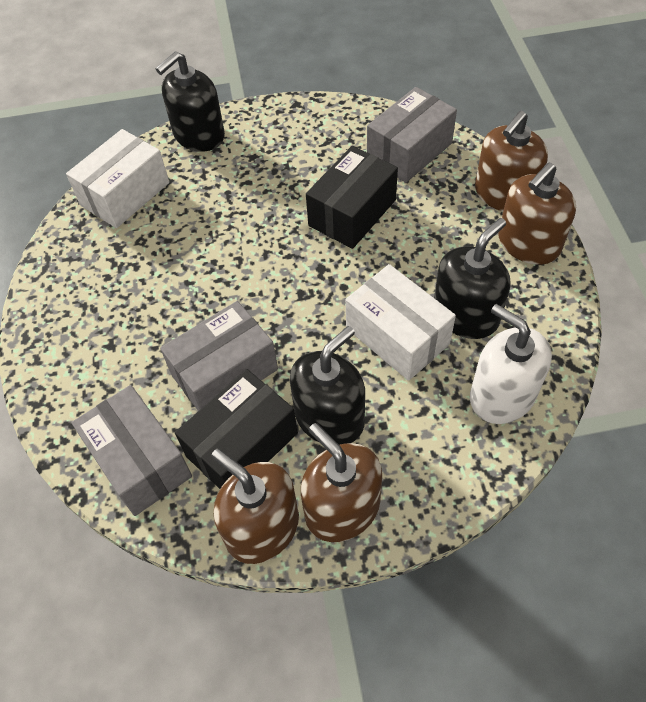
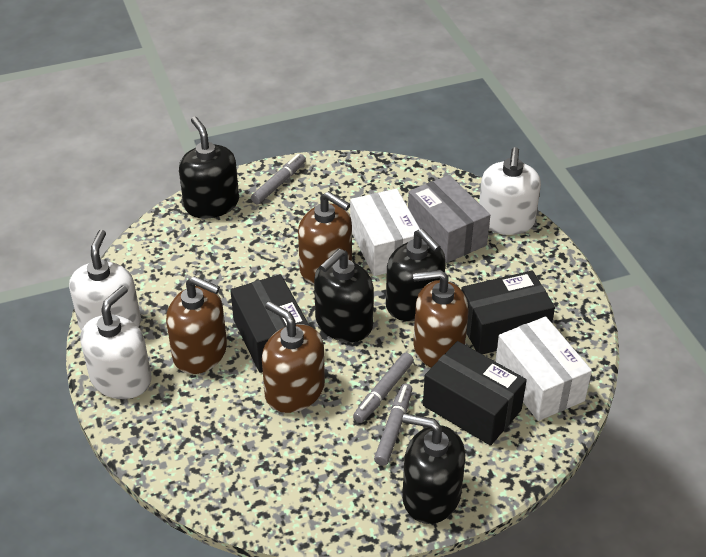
black box: [175,369,298,489] [306,146,398,249] = 2 -> [230,274,309,373] [423,341,527,446] [461,271,555,354] = 3
black soap dispenser: [156,51,225,152] [290,326,365,445] [434,218,511,339] = 3 -> [179,116,239,218] [314,249,374,342] [386,229,446,321] [402,413,465,524] = 4
grey box: [72,385,192,516] [160,301,278,411] [367,87,457,183] = 3 -> [408,175,490,263] = 1
grey marker: none = 0 -> [251,154,306,204] [353,353,414,423] [374,384,412,466] = 3
white soap dispenser: [470,304,552,424] = 1 -> [69,230,141,331] [80,285,152,399] [479,147,541,235] = 3

